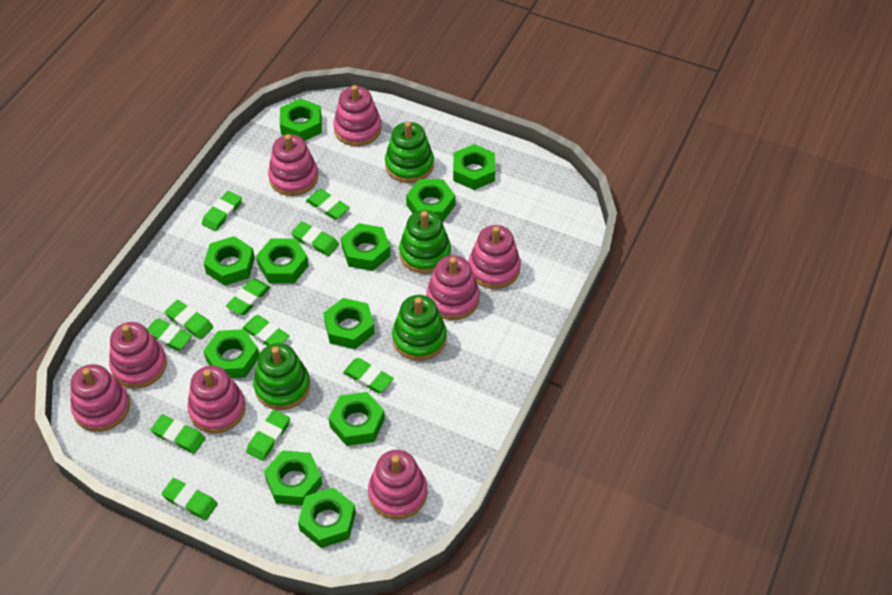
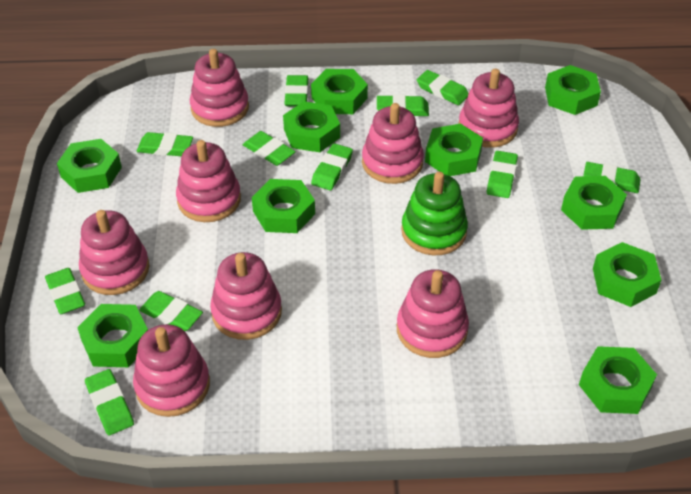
green nut: [204,236,255,286] [204,329,259,378] [256,238,309,283] [264,450,323,506] [280,98,322,141] [298,487,356,548] [323,298,375,349] [329,392,385,446] [341,223,391,271] [406,179,455,222] [453,144,495,190] = 11 -> [57,139,122,193] [77,304,148,367] [252,179,315,233] [283,101,340,152] [311,69,368,114] [425,124,483,176] [545,65,601,115] [561,176,627,230] [579,346,657,414] [593,242,661,307] = 10
green stacking toy: [253,343,310,410] [385,121,434,183] [392,295,447,361] [399,210,451,274] = 4 -> [401,172,468,255] = 1

